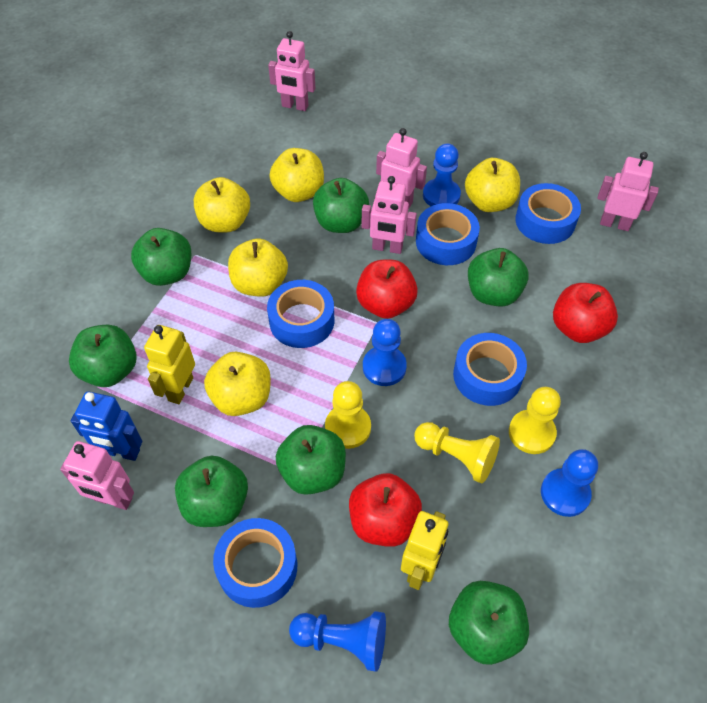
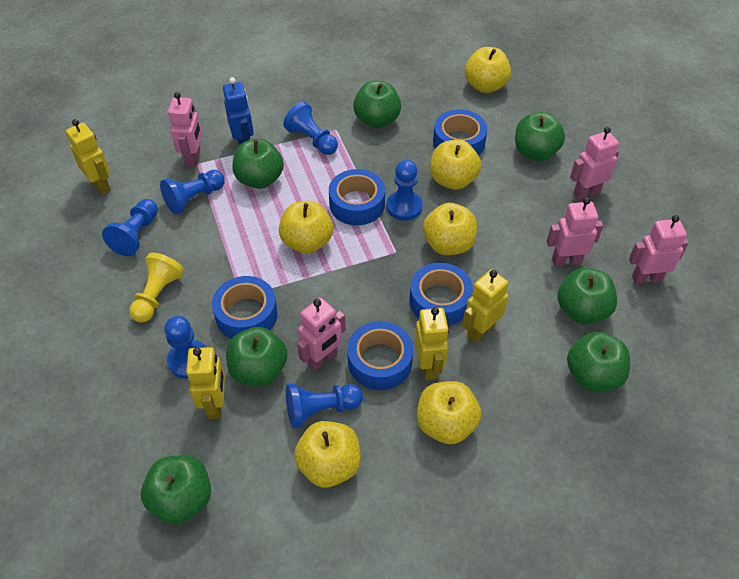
blue pawn: [289,611,386,672] [363,319,407,386] [423,143,461,206] [541,449,598,517] = 4 -> [102,199,158,256] [160,170,225,215] [164,316,206,379] [283,102,338,155] [286,383,363,429] [387,160,423,220] = 6
red apple: [349,473,422,547] [356,260,418,319] [553,283,618,343] = 3 -> none = 0
yellow apple: [194,177,250,232] [204,352,271,416] [228,238,288,297] [269,148,324,202] [465,158,520,212] = 5 -> [279,201,333,253] [294,421,361,487] [417,381,481,444] [423,203,477,255] [430,140,481,190] [465,47,511,93] = 6
yellow pawn: [325,381,371,449] [414,422,500,484] [509,387,561,454] = 3 -> [129,253,184,322] = 1
yellow robot: [144,325,195,404] [401,511,448,590] = 2 -> [66,119,111,195] [186,347,225,419] [415,307,449,380] [462,270,509,343] = 4

